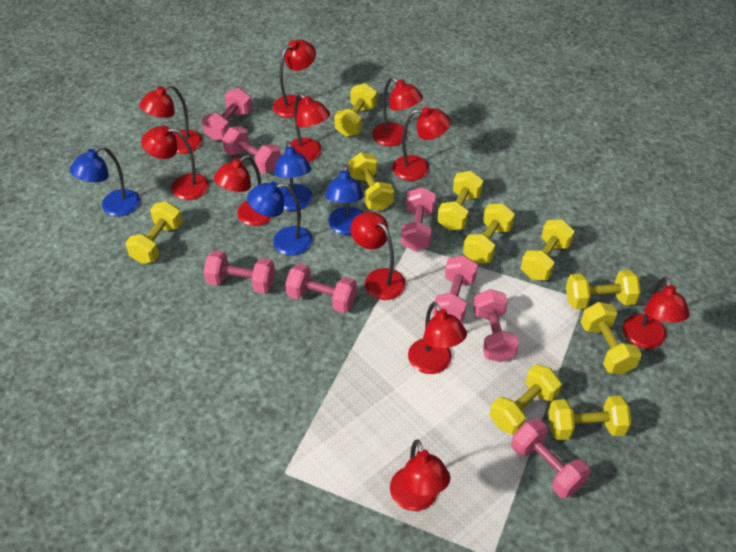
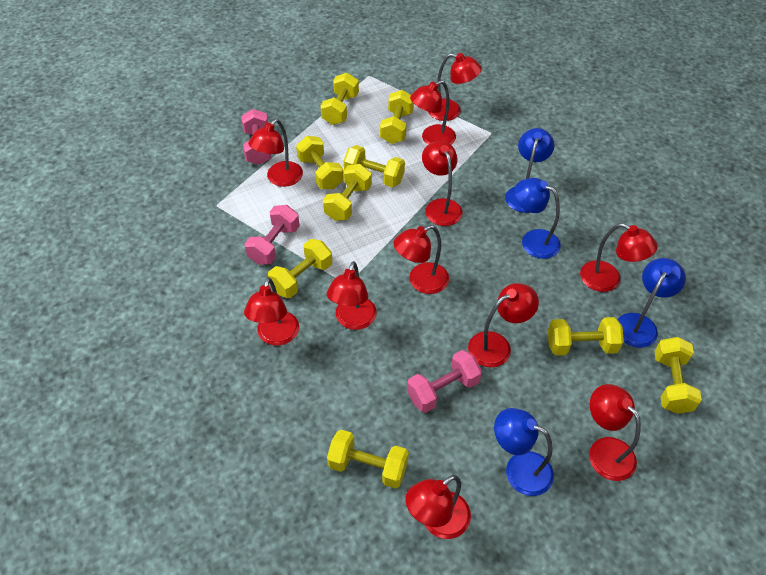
pink dumbbell: [202,88,252,141] [204,250,275,294] [222,126,281,174] [285,263,357,313] [401,187,436,251] [433,256,478,322] [473,289,519,362] [511,419,590,498] = 8 -> [241,109,272,165] [245,205,300,265] [407,350,482,413] = 3
yellow dumbbell: [125,201,183,264] [334,83,377,137] [349,152,394,211] [437,171,483,231] [463,203,515,263] [490,364,562,435] [521,220,575,280] [548,396,631,440] [566,270,641,309] [581,302,642,375] = 10 -> [268,239,332,298] [296,136,344,189] [320,73,359,125] [323,164,372,221] [327,430,409,489] [344,145,405,187] [380,90,414,144] [548,317,624,356] [654,337,702,414] = 9

